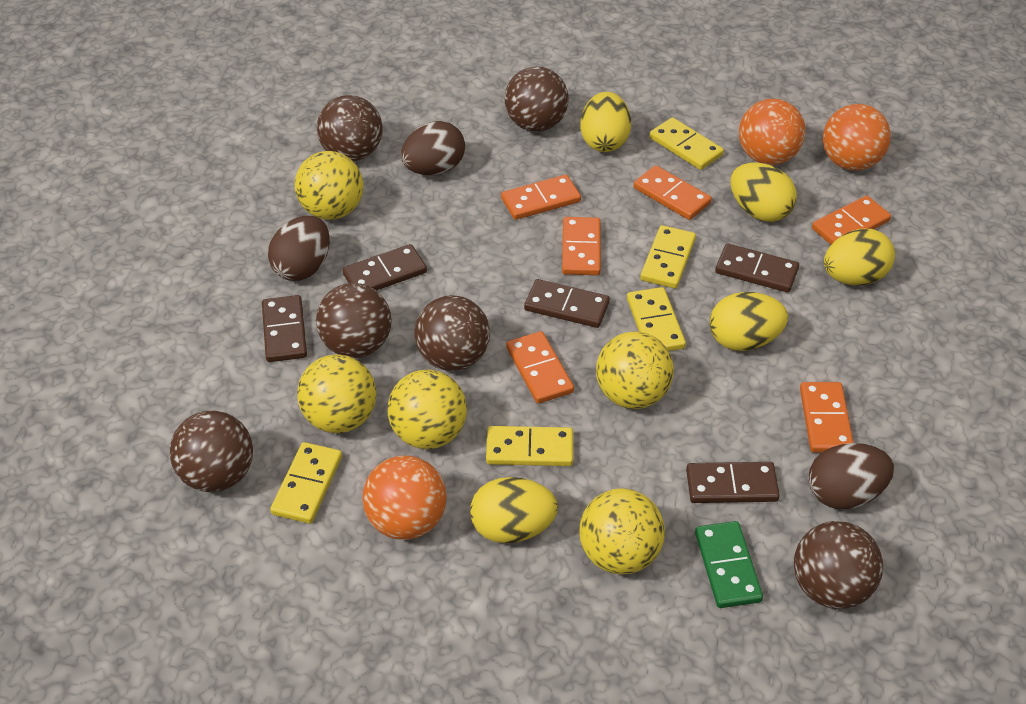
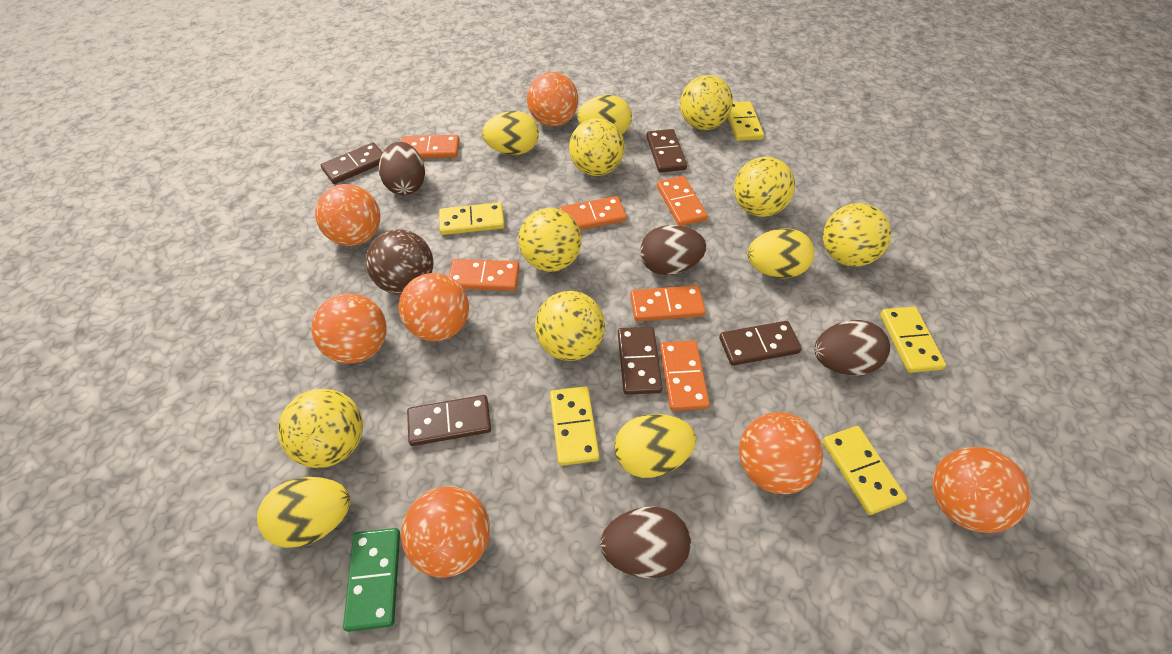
brown ball: [170,410,253,492] [316,283,392,358] [317,95,383,161] [414,295,490,371] [504,66,569,132] [794,521,883,609] = 6 -> [366,229,434,295] = 1
brown egg: [268,216,330,281] [401,121,465,175] [808,443,894,509] = 3 -> [379,142,425,195] [600,507,691,578] [640,225,706,275] [814,320,890,376] = 4
orange ball: [362,456,447,540] [739,99,806,165] [823,104,891,171] = 3 -> [312,293,387,364] [315,184,380,246] [399,273,469,341] [401,486,490,578] [527,72,578,127] [739,412,823,494] [932,447,1031,533] = 7
yellow ball: [295,151,364,220] [297,354,376,433] [388,370,467,449] [579,488,665,575] [596,331,674,409] = 5 -> [278,389,363,468] [518,208,581,272] [535,291,605,361] [569,118,624,176] [680,75,733,130] [734,157,795,217] [823,203,891,267] = 7

